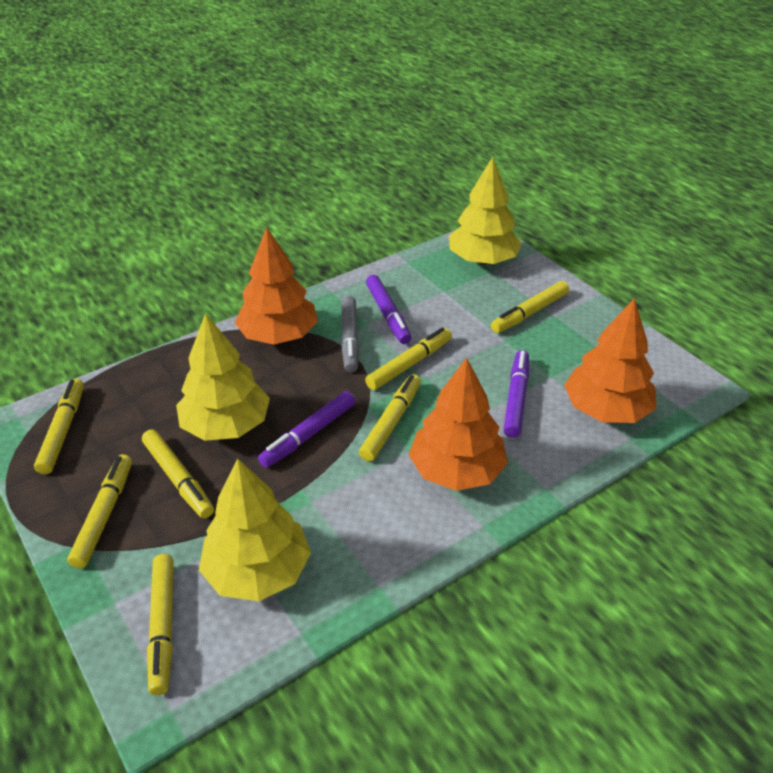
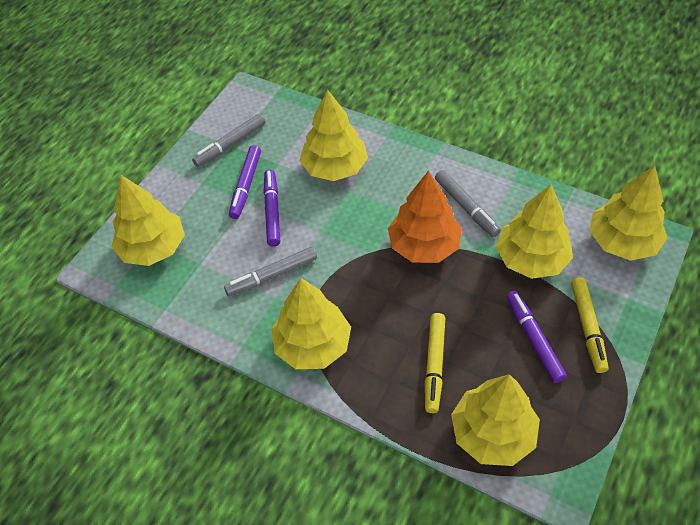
grey marker: [341,295,359,373] = 1 -> [192,114,265,167] [224,247,317,296] [435,170,501,237] = 3
orange tree: [235,227,318,344] [409,358,508,491] [564,298,656,423] = 3 -> [388,170,462,263] = 1
yellow marker: [34,379,84,474] [67,454,132,568] [142,429,214,519] [147,554,174,695] [359,374,421,462] [365,327,452,390] [491,281,569,333] = 7 -> [425,313,445,413] [571,277,609,373] = 2
yellow tree: [176,313,270,441] [199,459,311,601] [449,157,522,265] = 3 -> [112,175,185,266] [271,278,351,369] [300,89,368,181] [451,374,540,466] [496,184,573,279] [590,165,668,261] = 6

